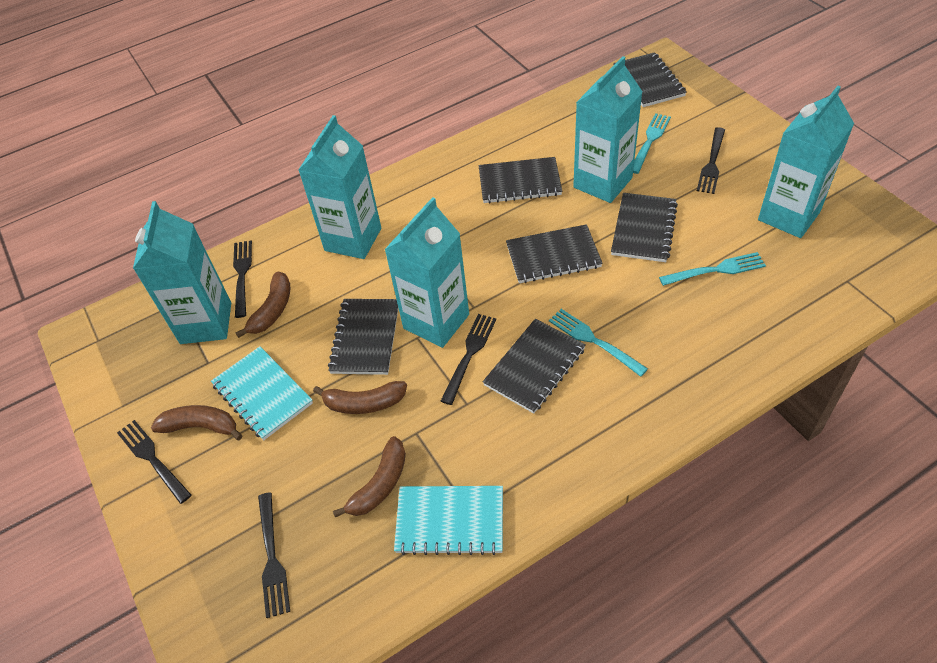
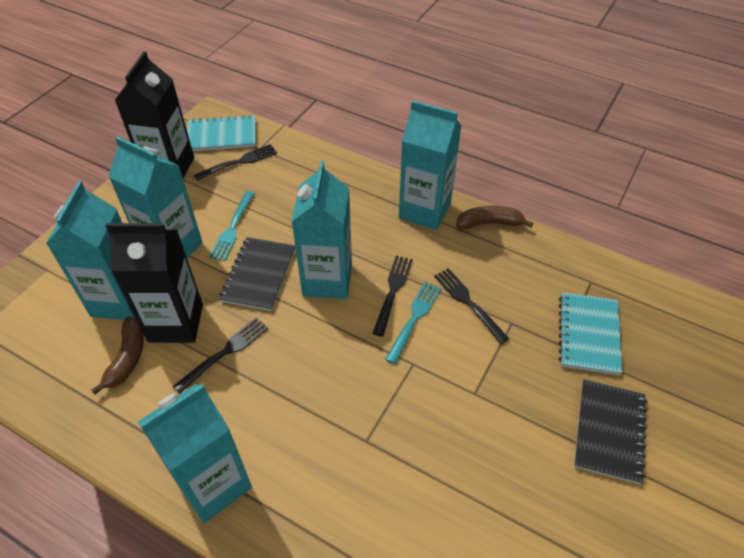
black carton: none = 0 -> [106,223,203,343] [115,51,194,178] = 2
black fork: [117,420,191,504] [233,240,252,318] [258,492,290,618] [441,314,496,405] [697,127,725,194] = 5 -> [173,318,269,393] [194,144,277,181] [372,256,413,337] [434,268,509,344] = 4
black notebook: [328,299,398,375] [479,157,562,203] [483,319,586,414] [506,224,603,283] [611,193,678,262] [613,52,687,107] = 6 -> [219,237,295,311] [574,379,647,484] = 2
brown banana: [151,405,242,440] [235,271,290,338] [313,381,407,414] [333,436,406,517] = 4 -> [91,317,144,394] [456,206,533,229] = 2
turquoise fork: [549,309,648,377] [633,113,671,174] [659,252,766,286] = 3 -> [209,191,255,261] [385,282,441,364] = 2

